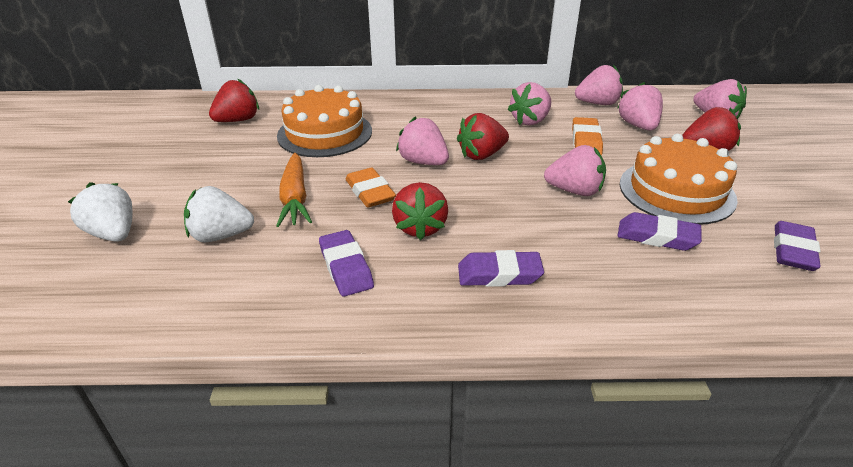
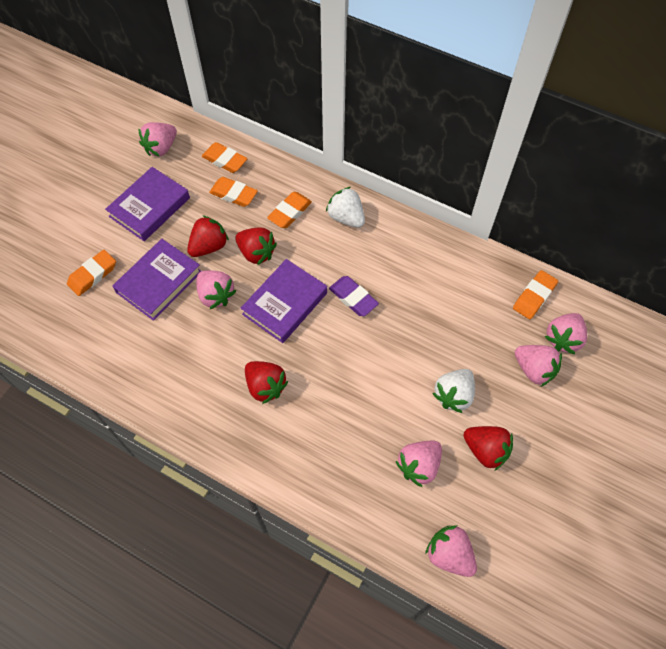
orange cake: [277,85,372,157] [620,134,738,225] = 2 -> none = 0
orange carrot: [276,153,312,227] = 1 -> none = 0
orange eraser: [346,168,396,207] [572,117,603,156] = 2 -> [67,250,116,296] [202,142,247,173] [209,177,258,207] [267,192,312,228] [513,270,558,319] = 5
purple book: none = 0 -> [105,167,190,241] [112,239,201,321] [241,259,327,343] = 3
purple eraser: [319,230,374,297] [458,250,544,287] [617,212,702,251] [774,221,821,271] = 4 -> [329,276,379,316] = 1

